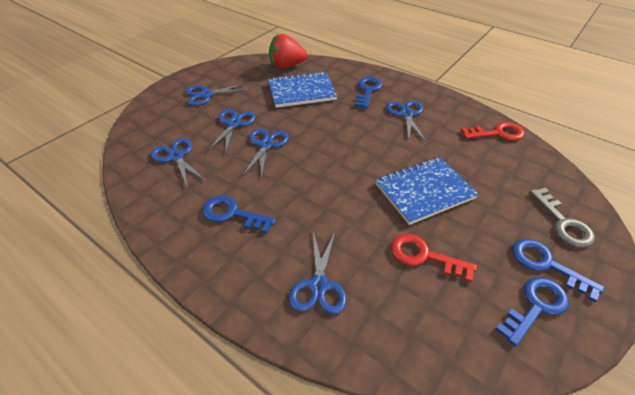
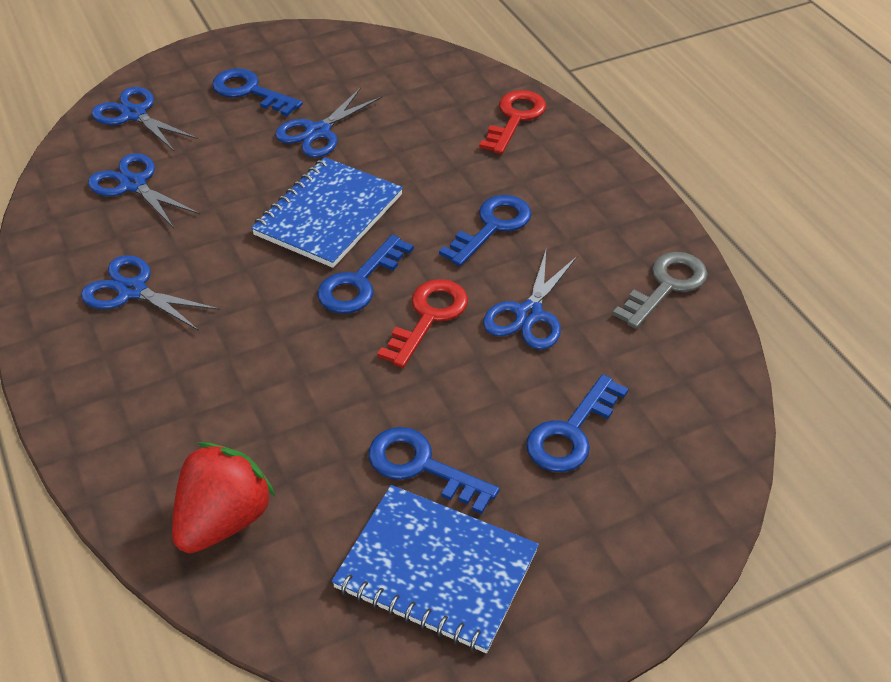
blue key: [203,195,276,234] [354,77,382,108] [496,277,569,346] [512,239,604,302] = 4 -> [212,68,303,116] [317,235,414,313] [369,427,500,514] [439,195,532,266] [526,374,628,472] = 5
blue scissors: [151,138,206,188] [186,83,250,106] [208,109,256,154] [242,128,289,179] [289,232,346,314] [387,101,426,142] = 6 -> [81,255,220,331] [88,153,200,228] [92,87,198,151] [275,88,382,158] [483,250,578,350] = 5

